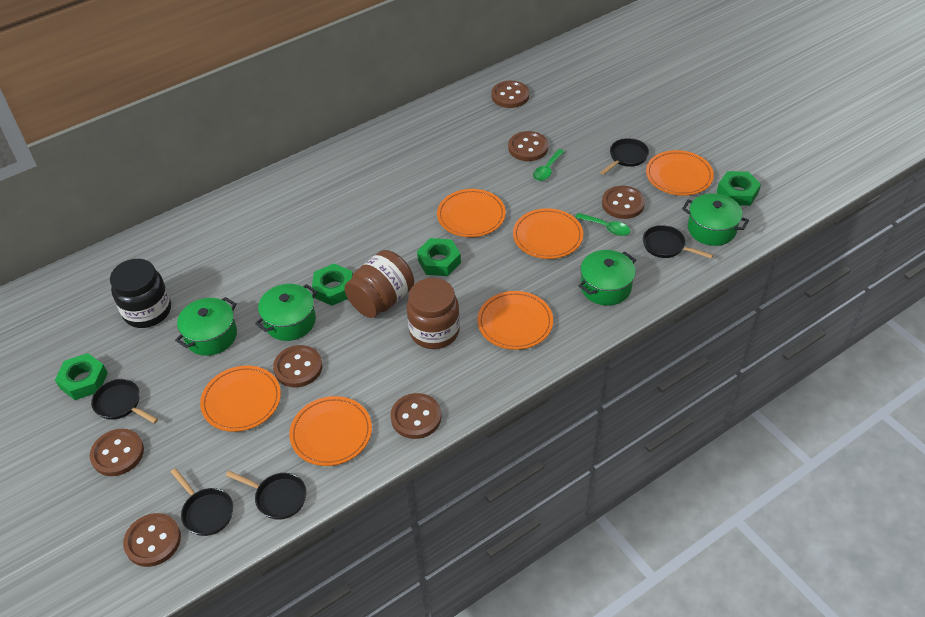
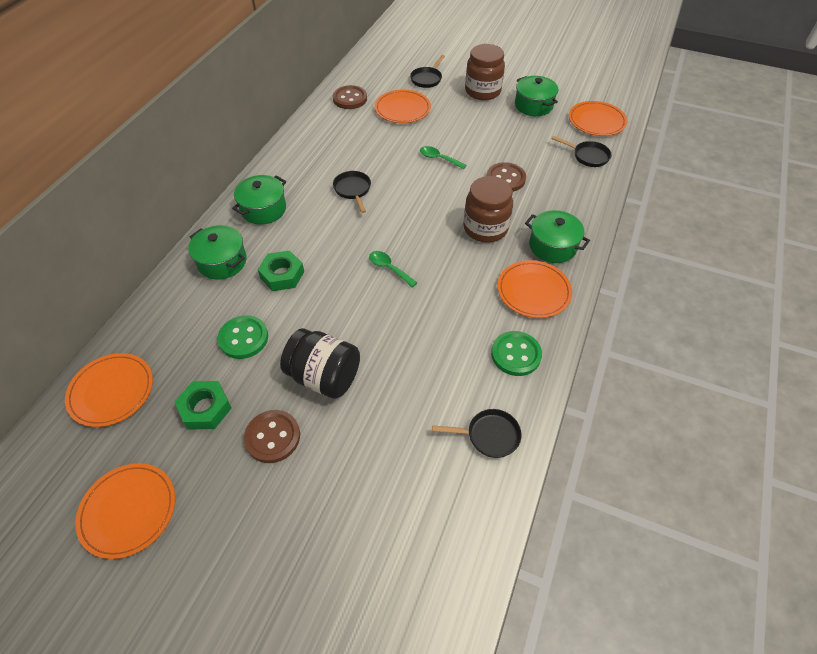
black pan: [91,379,158,424] [171,468,233,536] [226,471,307,520] [600,138,649,175] [643,225,713,259] = 5 -> [333,171,371,213] [410,55,445,88] [432,409,521,458] [552,136,612,167] = 4
brown button: [90,429,144,476] [123,513,181,567] [273,345,322,388] [390,393,441,439] [491,81,529,108] [508,131,548,161] [602,186,645,219] = 7 -> [244,410,300,463] [333,85,367,109] [487,162,526,192] = 3
green button: none = 0 -> [218,315,268,359] [491,331,542,376] = 2
green nut: [55,353,108,400] [312,264,353,306] [417,238,461,276] [717,171,761,206] = 4 -> [175,381,231,430] [257,250,304,291] = 2
orange plate: [200,366,281,432] [289,396,372,466] [437,189,506,237] [477,291,553,350] [513,208,583,259] [646,150,714,196] = 6 -> [65,353,153,427] [75,463,175,559] [375,90,431,123] [497,260,572,318] [569,101,627,136] = 5

